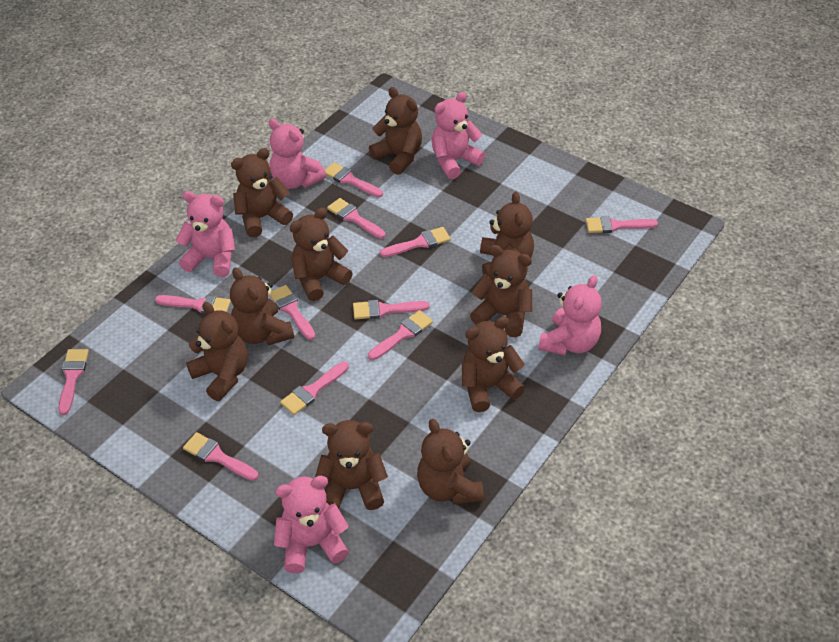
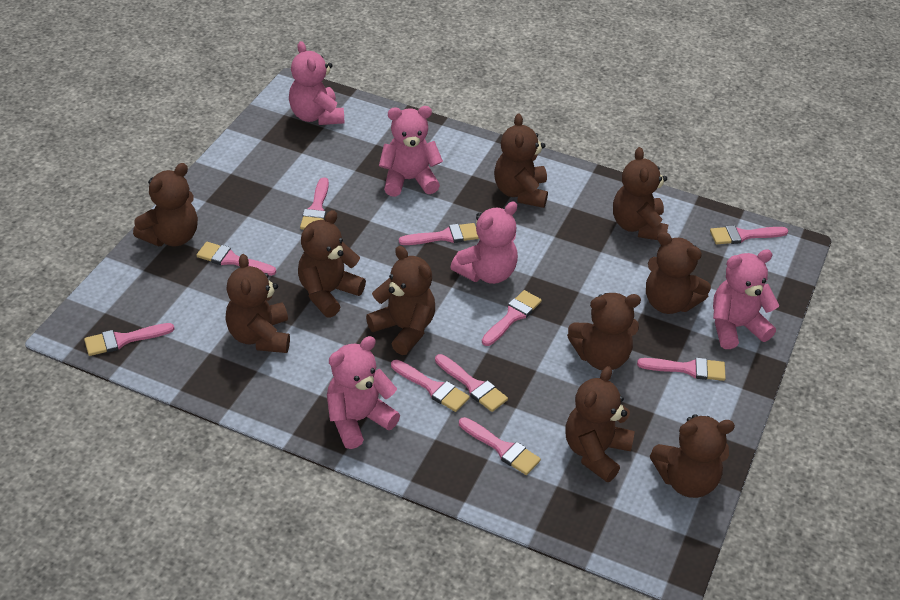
pink brush: [58,349,89,415] [155,295,231,314] [183,432,258,481] [270,285,315,340] [280,362,349,415] [325,163,383,197] [327,198,385,239] [353,300,430,320] [368,310,433,360] [380,227,451,257] [586,216,658,233] = 11 -> [84,323,174,356] [197,242,276,276] [300,177,329,230] [391,360,470,412] [399,223,479,245] [435,354,508,412] [459,417,541,475] [482,290,542,346] [637,358,726,381] [710,225,788,244] = 10

